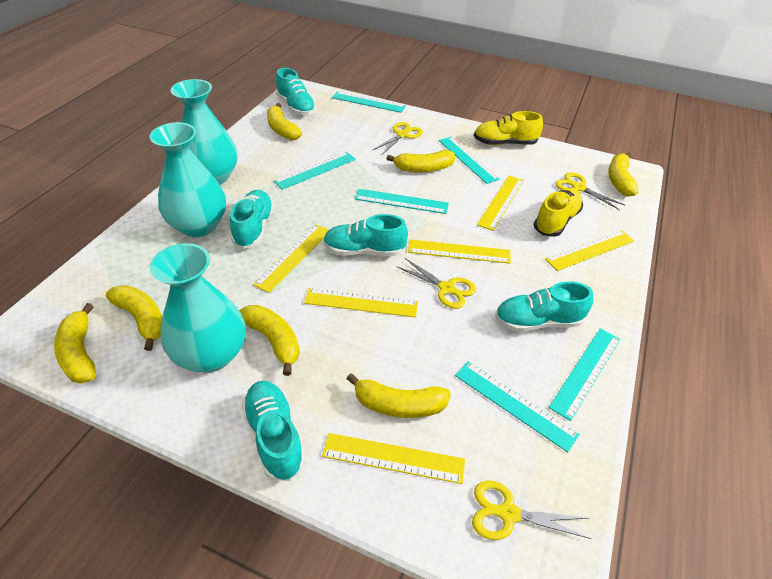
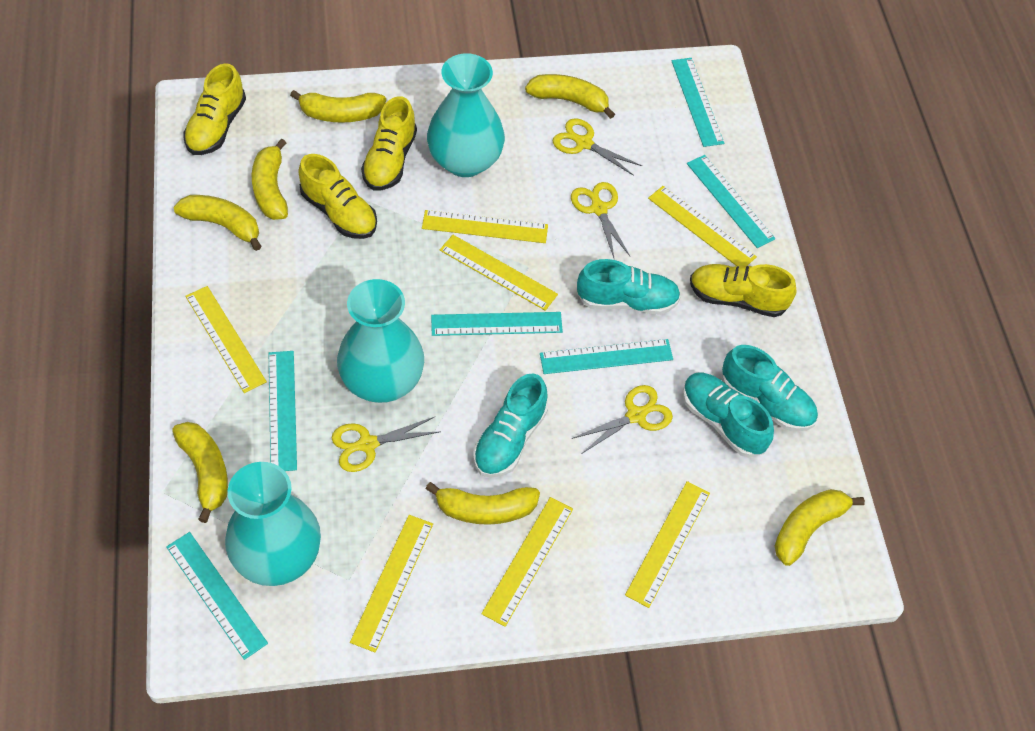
turquoise shoe: [230,190,274,249] [242,381,305,481] [276,68,316,115] [323,214,408,256] [495,281,593,332] = 5 -> [473,374,548,477] [577,259,681,315] [683,373,774,457] [722,345,818,431] = 4
yellow ruler: [253,224,329,293] [304,288,418,317] [322,433,465,484] [408,240,511,264] [477,176,524,231] [545,230,634,271] = 6 -> [185,286,267,393] [350,515,433,652] [422,210,548,243] [440,235,558,311] [481,497,573,627] [625,481,710,608] [648,186,757,266] = 7
yellow shoe: [474,111,543,145] [534,188,583,237] = 2 -> [183,63,246,155] [298,154,377,239] [361,96,417,191] [690,264,796,317] = 4

